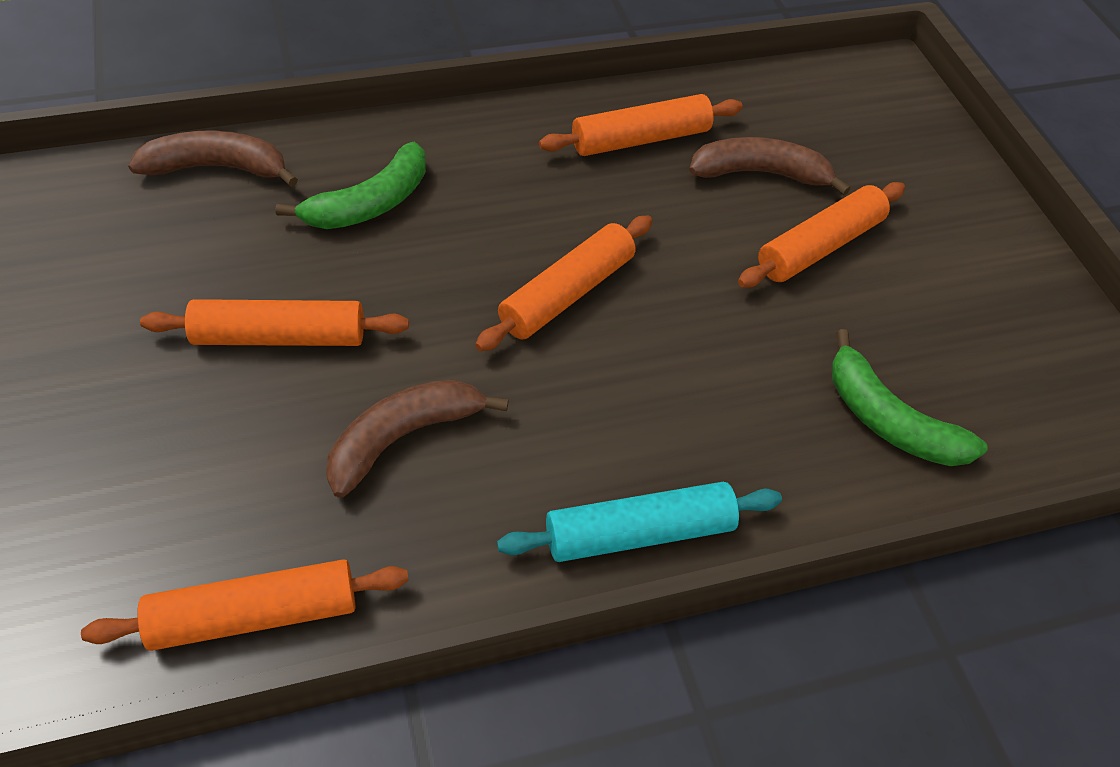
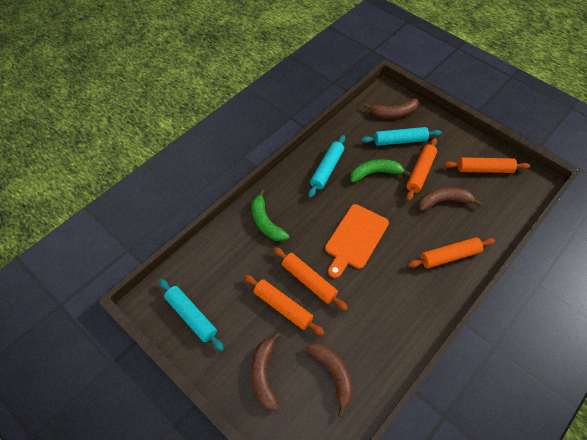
brown banana: [128,130,298,187] [326,379,509,498] [689,137,851,196] = 3 -> [251,332,280,410] [306,343,353,418] [364,98,419,118] [419,187,482,211] = 4
orange cutting board: none = 0 -> [325,204,389,278] = 1
turquoise rolling pin: [497,482,782,562] = 1 -> [159,279,224,351] [308,135,345,198] [361,127,442,146] = 3

